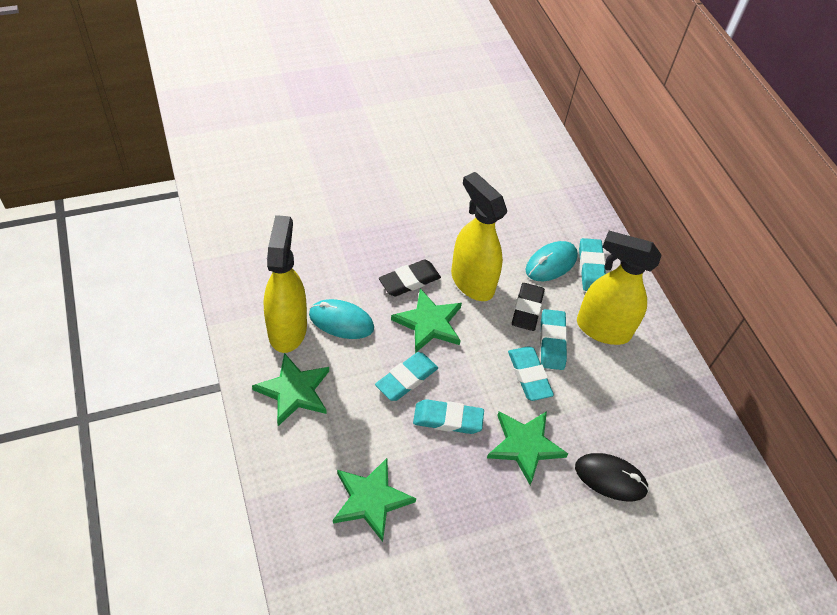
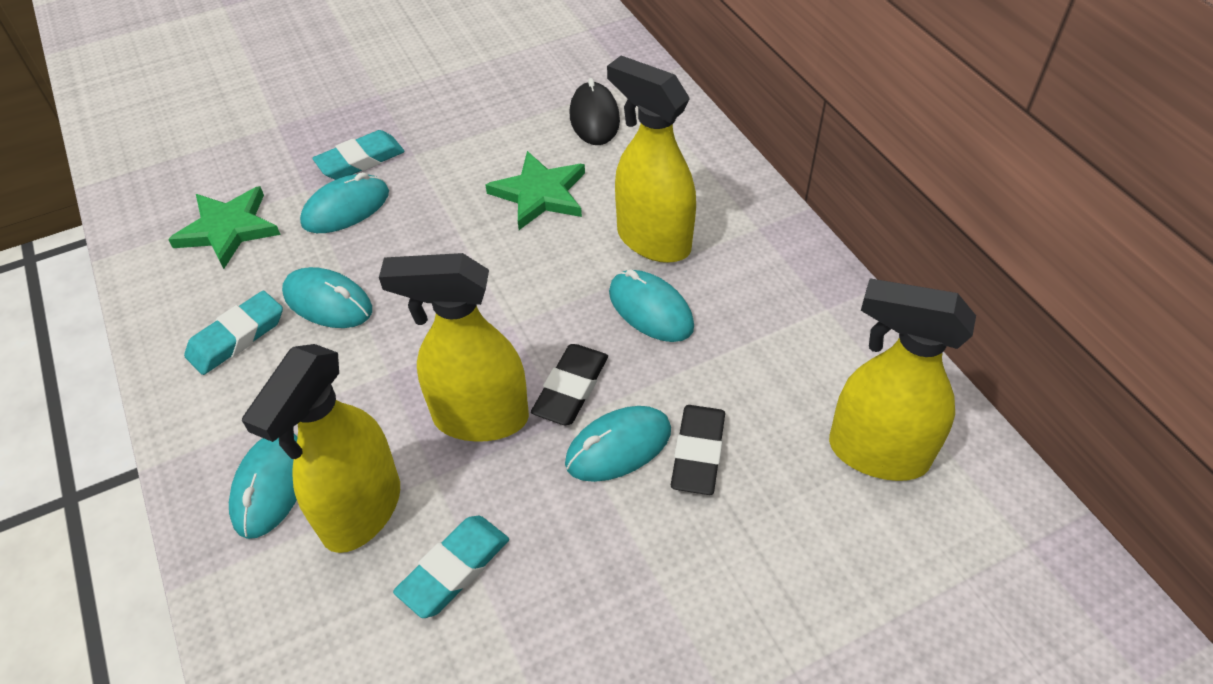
green star: [252,353,329,426] [333,458,416,542] [391,288,462,353] [487,411,568,485] = 4 -> [168,186,281,269] [485,151,585,230] = 2
turquoise eraser: [375,352,438,401] [413,399,484,434] [508,346,554,401] [540,309,567,370] [579,238,606,291] = 5 -> [184,291,283,375] [312,130,405,180] [393,516,509,618] = 3
turquoise mouse: [309,299,374,339] [526,241,578,281] = 2 -> [229,434,297,539] [282,267,372,328] [300,172,389,233] [565,406,671,482] [609,269,694,342] = 5
yellow spray bottle: [264,215,307,353] [451,172,507,301] [577,231,661,345] = 3 -> [242,344,400,553] [379,253,529,442] [607,56,696,263] [829,279,976,481] = 4

